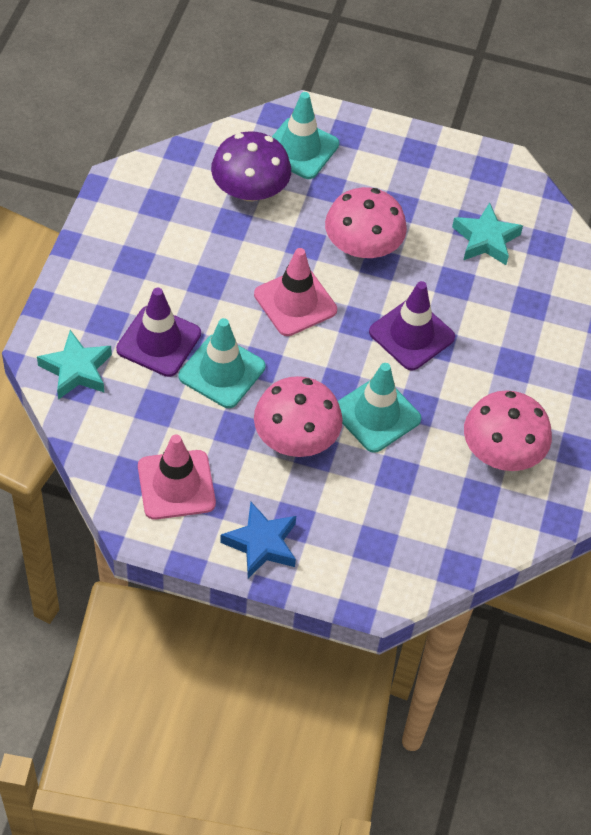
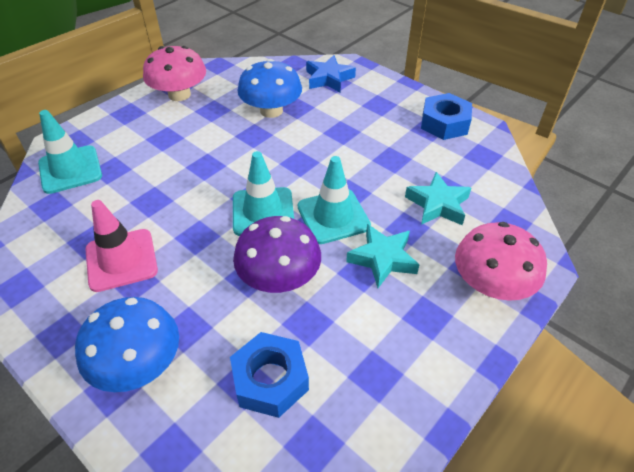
blue mushroom: none = 0 -> [75,297,179,392] [237,59,302,118] = 2
blue nut: none = 0 -> [230,332,309,418] [421,93,472,140] = 2
pink mushroom: [254,376,343,457] [325,187,407,258] [464,390,552,471] = 3 -> [143,46,206,101] [455,222,547,301] = 2
pink traffic cone: [138,434,216,520] [254,248,337,336] = 2 -> [85,200,158,292] = 1
purple traffic cone: [116,288,201,377] [369,281,455,371] = 2 -> none = 0

